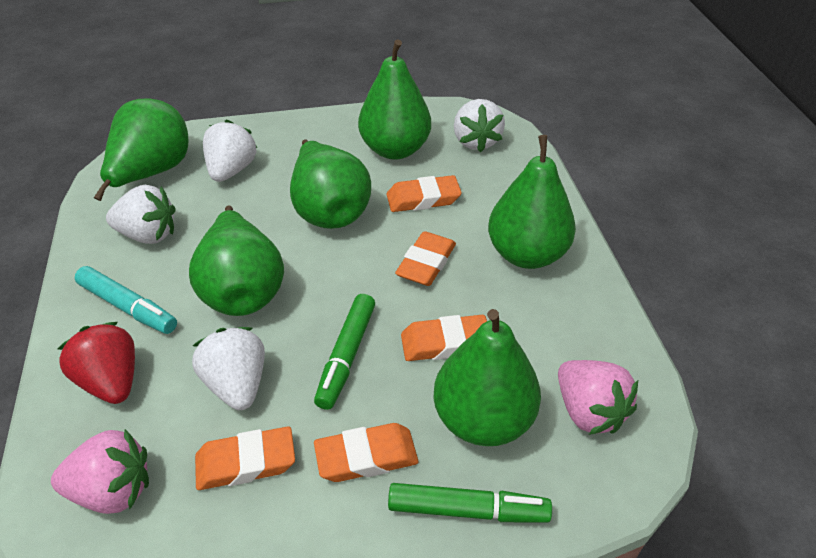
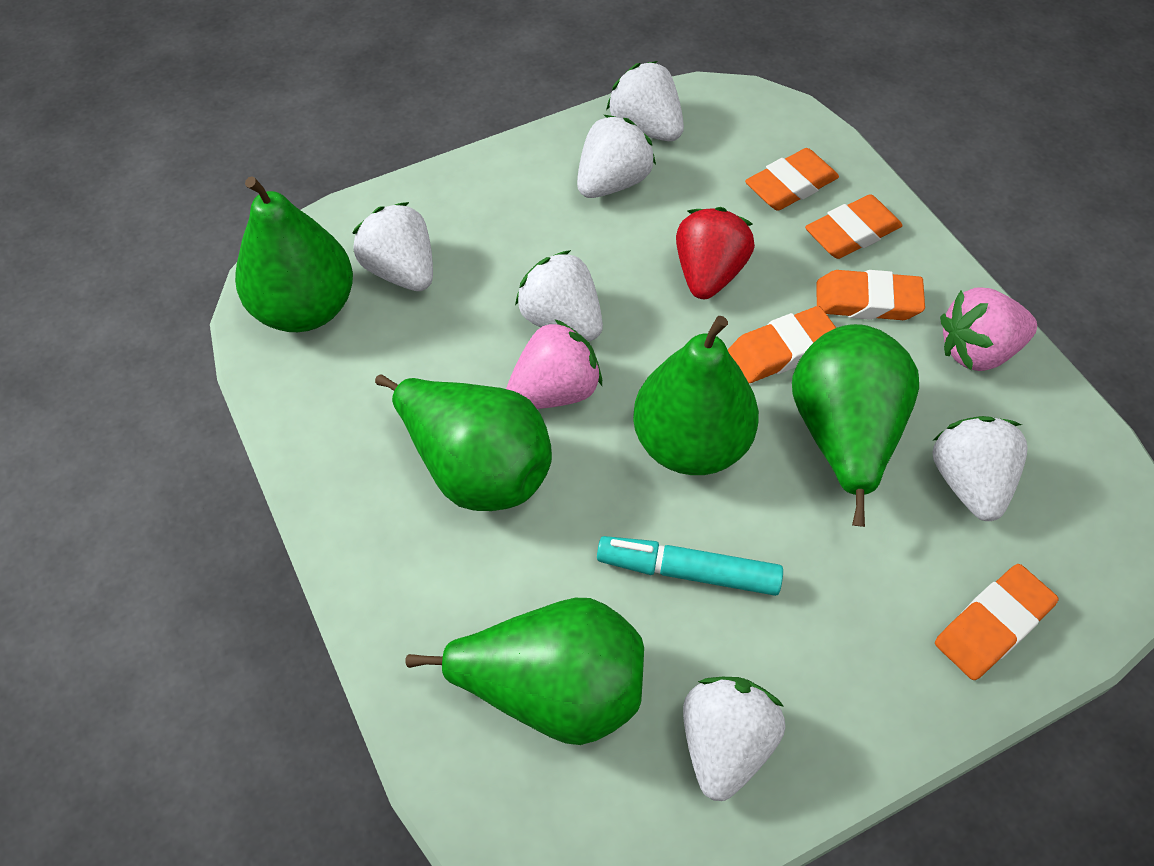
green marker: [314,294,375,410] [388,483,552,523] = 2 -> none = 0
green pear: [94,99,188,201] [189,206,284,316] [290,139,371,229] [358,40,431,160] [433,309,541,446] [488,135,576,269] = 6 -> [235,176,353,332] [375,374,552,511] [405,598,644,745] [633,316,759,475] [792,324,919,527] = 5
white strawberry: [106,185,175,244] [192,327,265,410] [203,120,257,182] [454,99,505,152] = 4 -> [352,202,433,291] [515,250,603,341] [577,115,656,198] [606,61,684,141] [683,677,786,801] [932,416,1028,521] = 6

